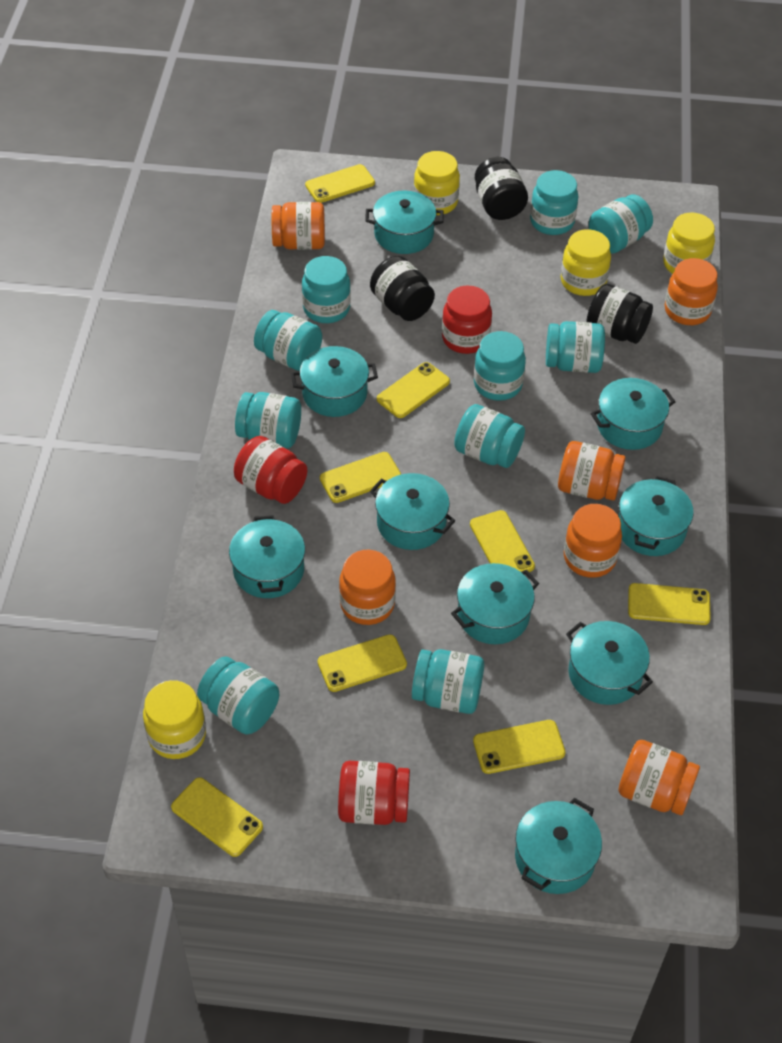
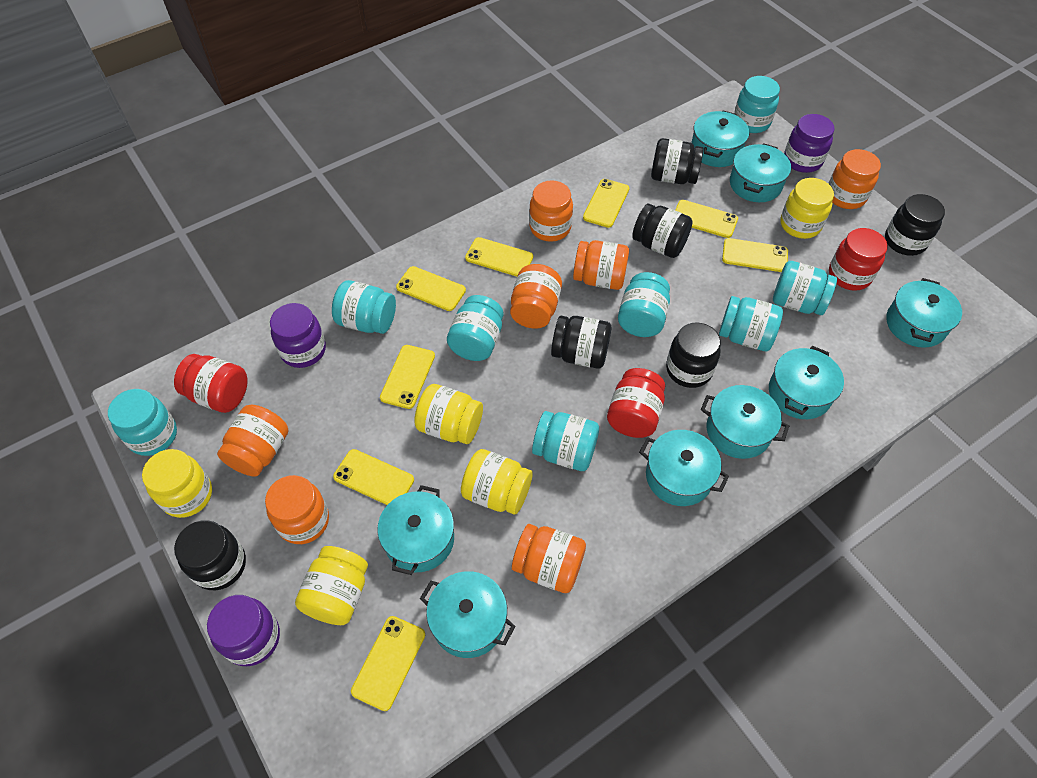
black jar: [370,256,435,321] [475,157,528,220] [587,284,653,344] = 3 -> [174,520,246,590] [551,316,611,369] [632,204,692,258] [651,138,704,184] [666,322,721,388] [885,194,945,256] = 6
orange jar: [272,202,325,250] [339,550,396,625] [558,441,626,501] [564,504,622,578] [618,740,700,815] [665,258,718,325] = 6 -> [217,405,288,477] [265,475,329,544] [510,264,562,329] [512,524,586,593] [529,180,573,242] [573,240,629,290] [828,149,881,209] = 7
purple jar: none = 0 -> [207,595,280,666] [270,303,326,368] [784,114,835,173] = 3
turquoise jar: [197,656,279,735] [235,392,301,448] [254,310,322,371] [302,256,351,323] [412,649,484,714] [454,404,525,468] [474,331,526,401] [530,170,578,235] [546,321,605,373] [589,194,653,254] = 10 -> [108,389,177,456] [332,280,396,334] [447,295,504,361] [532,411,599,471] [618,272,670,337] [719,296,783,351] [734,76,780,133] [773,261,837,315] = 8
turquoise pot: [229,515,305,598] [291,346,378,417] [365,190,444,254] [370,473,455,550] [451,563,539,644] [515,798,602,894] [566,621,653,705] [591,378,675,450] [618,476,694,556] = 9 -> [377,485,454,575] [420,571,516,658] [639,430,729,506] [691,110,749,167] [701,385,789,459] [730,143,791,202] [769,346,844,419] [886,278,962,348] = 8
yellow jar: [143,680,206,759] [414,151,460,215] [561,229,611,296] [663,212,715,274] = 4 -> [142,449,212,518] [295,546,368,625] [414,384,483,444] [461,449,533,515] [780,178,834,239] = 5

